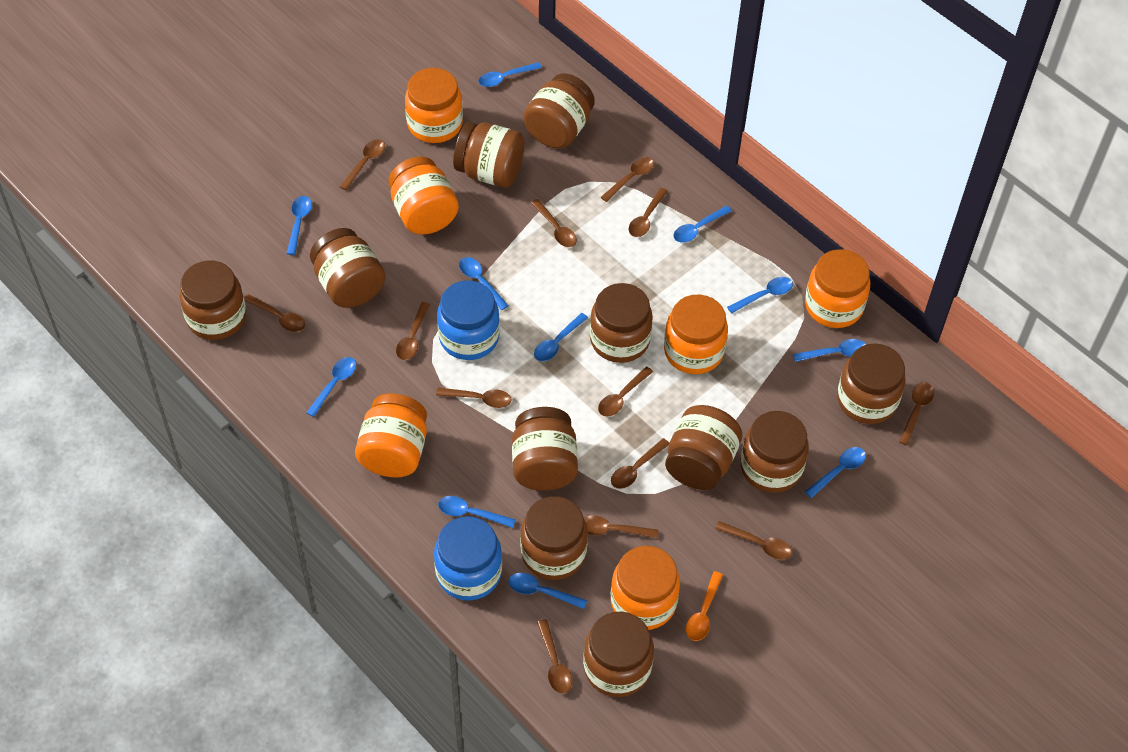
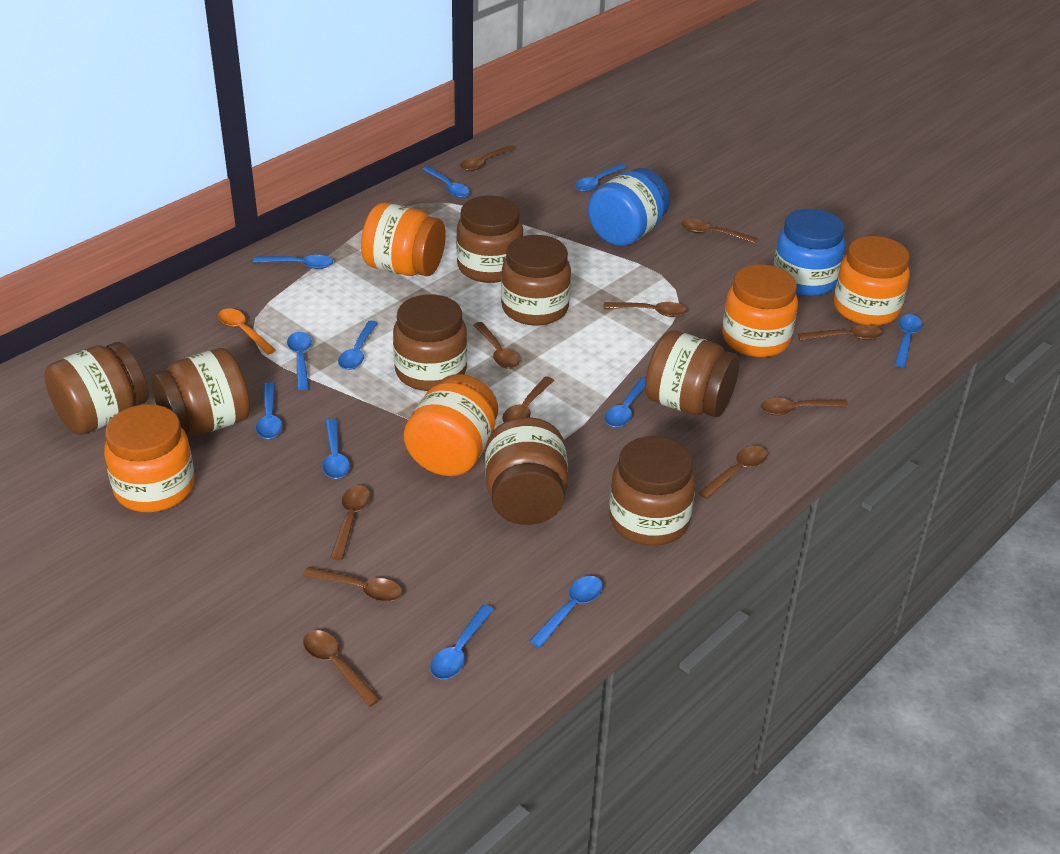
brown jar: [179,261,246,340] [310,228,386,308] [453,122,525,188] [512,407,578,491] [520,496,588,580] [523,73,595,149] [583,612,654,697] [590,283,653,363] [665,405,742,490] [740,411,809,493] [837,344,906,424] = 11 -> [44,342,149,435] [151,348,251,435] [393,294,467,391] [456,195,523,283] [485,417,568,525] [501,235,571,326] [609,436,696,546] [645,330,740,417] = 8
brown spoon: [244,294,305,332] [339,139,385,190] [396,302,430,360] [436,388,511,408] [531,199,577,247] [537,619,572,693] [584,515,658,539] [598,367,653,417] [601,157,654,202] [611,438,669,489] [629,188,668,237] [715,521,792,560] [899,382,934,445] = 13 -> [303,567,403,602] [303,630,380,707] [330,485,370,560] [460,145,516,171] [473,322,520,369] [502,376,554,422] [603,302,687,317] [681,219,757,243] [698,446,767,499] [760,398,848,415] [798,325,883,341] = 11
orange jar: [355,393,427,478] [388,157,459,234] [405,68,463,143] [611,546,680,630] [664,295,728,374] [805,249,870,328] = 6 -> [104,404,195,512] [361,202,446,276] [404,374,498,476] [722,264,798,357] [834,236,910,326] = 5

